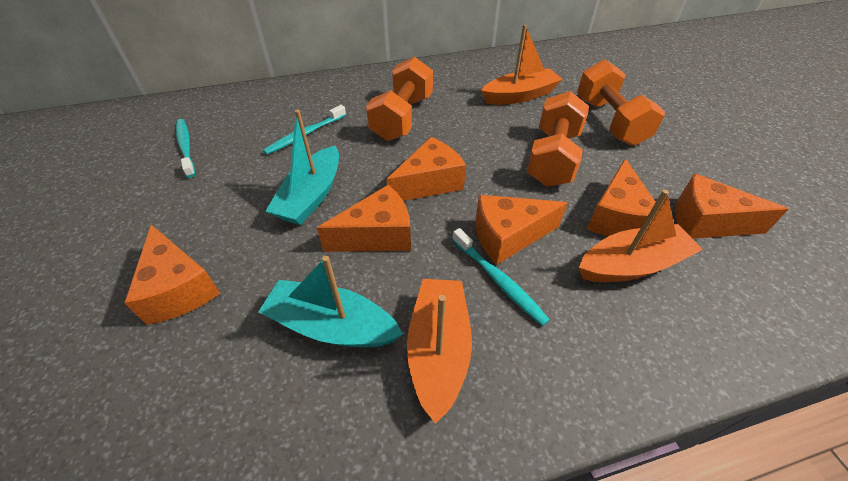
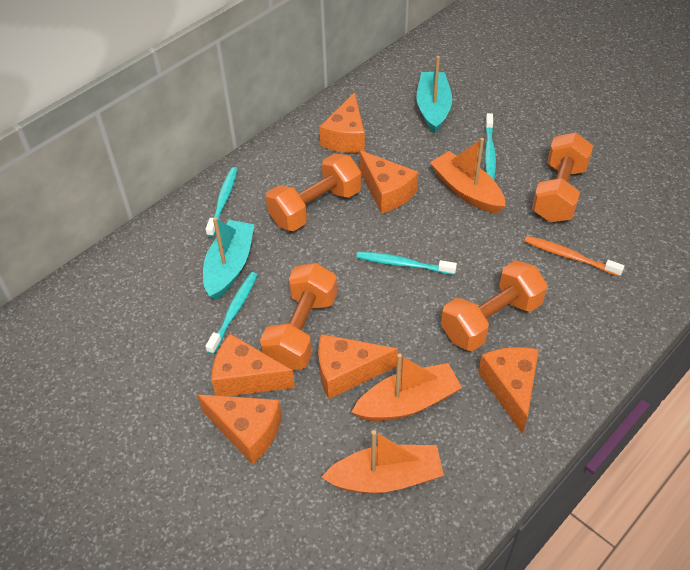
orange dumbbell: [366,57,433,141] [527,91,589,187] [577,59,665,146] = 3 -> [260,263,337,370] [266,153,361,231] [441,260,547,351] [532,133,593,222] = 4
orange toothbrush: none = 0 -> [524,236,625,277] = 1
turquoise toothbrush: [176,119,195,178] [263,105,346,155] [452,228,550,326] = 3 -> [206,167,238,237] [206,272,257,354] [357,251,457,275] [485,113,496,180] = 4

